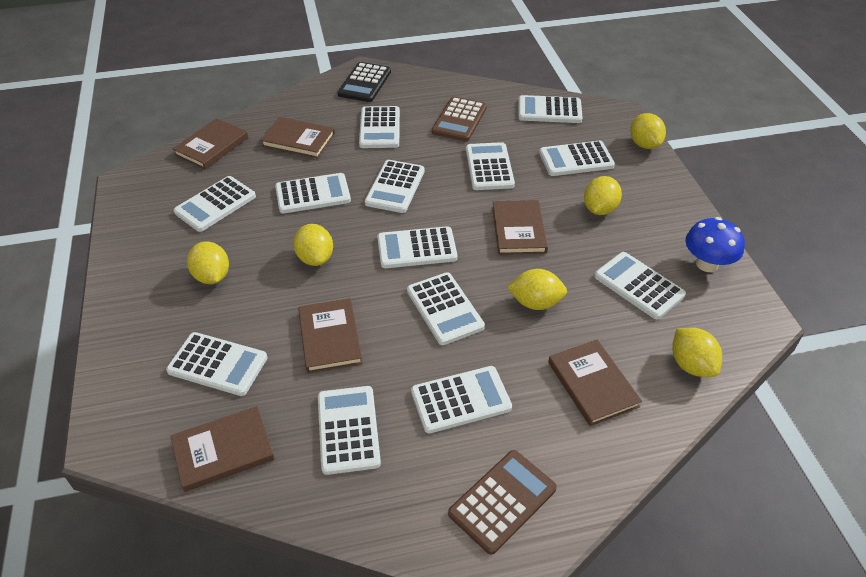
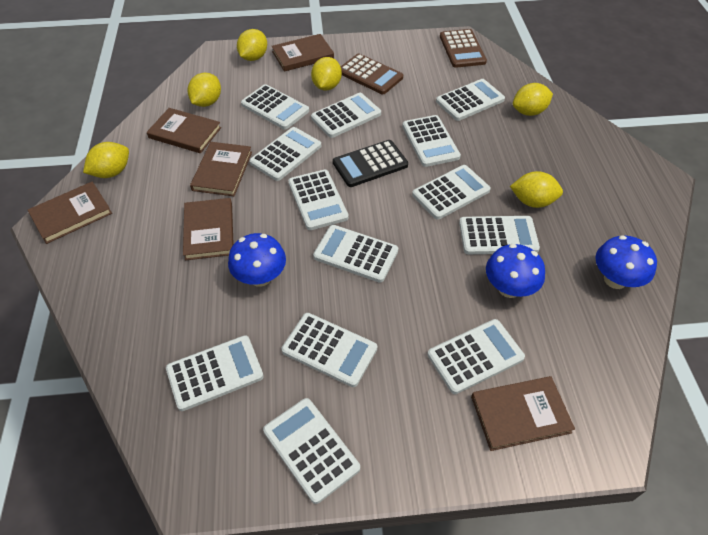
blue mushroom: [685,217,745,272] = 1 -> [228,233,286,287] [486,244,545,298] [596,235,657,289] = 3

